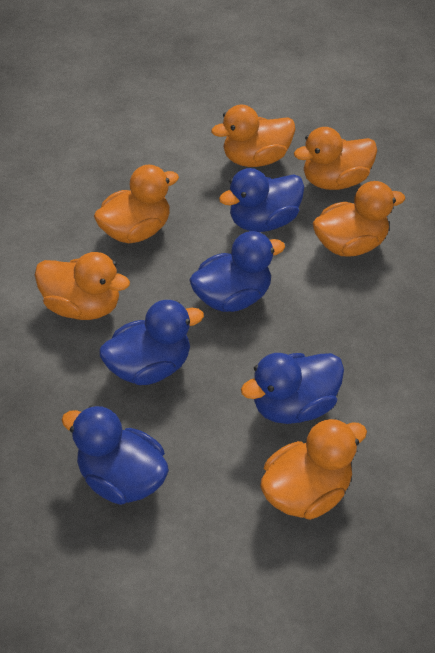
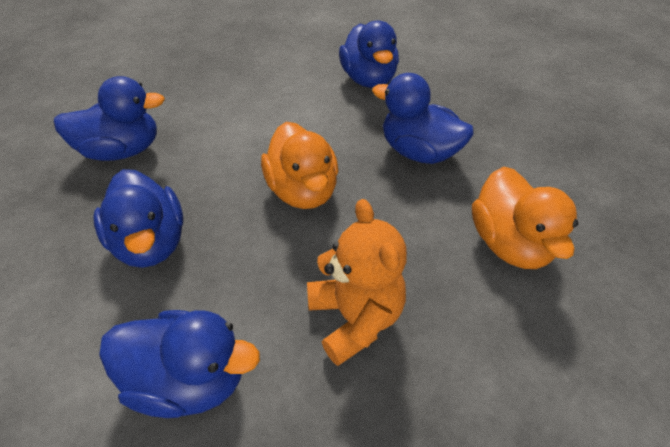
orange duck: [35,252,130,320] [94,165,179,243] [211,105,296,167] [260,418,367,520] [294,127,377,190] [312,181,405,257] = 6 -> [261,122,339,209] [472,166,578,269] = 2
orange teddy bear: none = 0 -> [307,199,407,366] = 1

